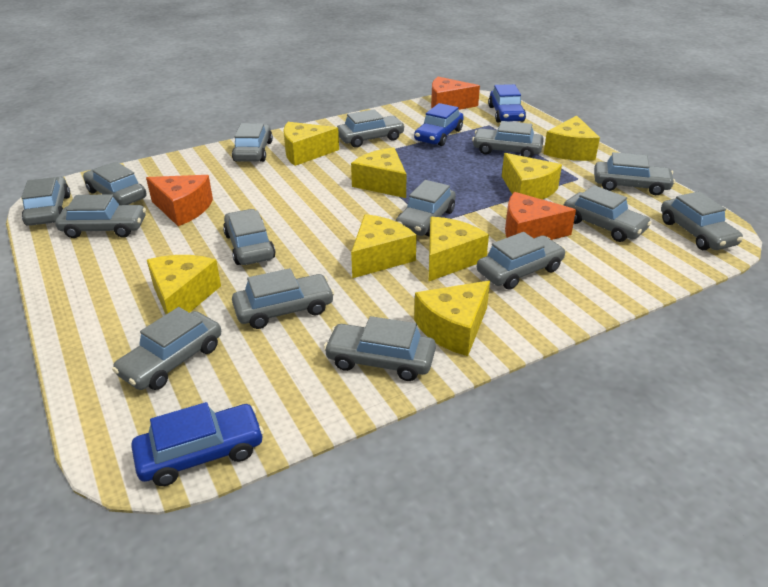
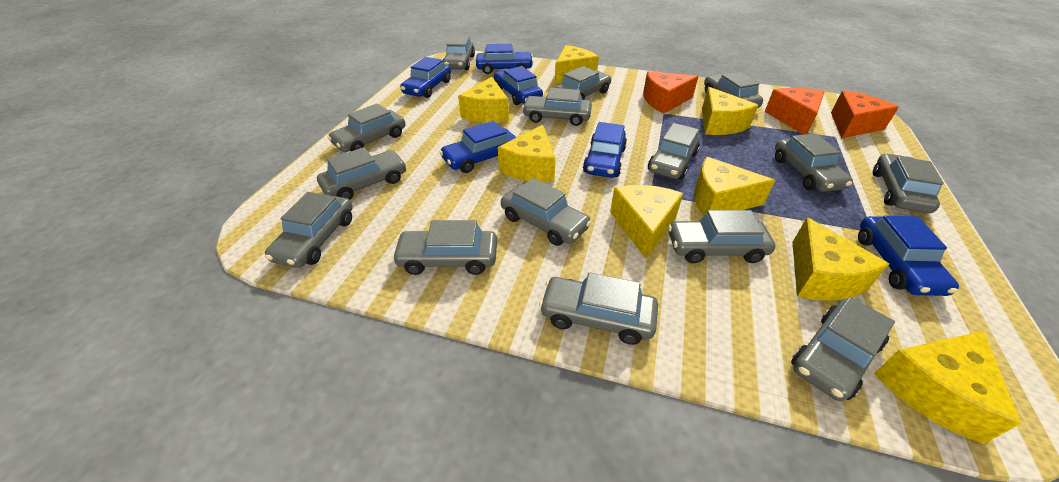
blue car: [131,402,264,486] [414,103,464,146] [488,84,526,123] = 3 -> [400,57,451,98] [439,121,517,173] [476,44,534,74] [494,66,543,105] [583,122,627,178] [858,216,959,296] = 6

